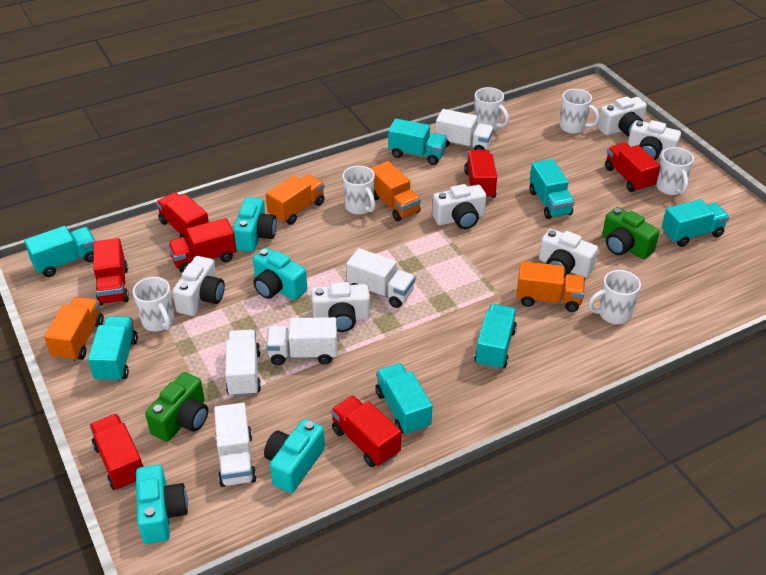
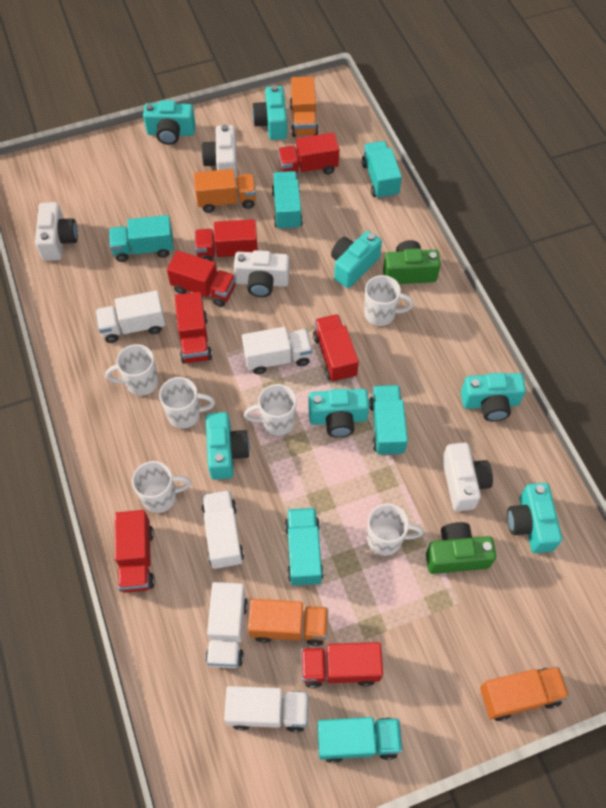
turquoise camera: [136,465,188,544] [233,197,277,252] [253,248,307,300] [264,419,325,493] = 4 -> [143,100,195,145] [206,412,250,480] [252,85,287,140] [309,389,369,438] [331,231,382,288] [461,373,526,421] [507,483,562,553] = 7
turquoise truck: [24,226,96,277] [88,317,138,382] [375,363,432,435] [388,119,447,165] [474,304,517,370] [529,159,575,219] [662,199,729,247] = 7 -> [109,215,174,262] [271,171,303,230] [285,508,324,586] [317,717,403,763] [362,141,402,199] [369,385,408,456] = 6
white camera: [172,256,225,316] [311,282,370,332] [432,184,487,229] [539,229,598,278] [598,97,647,136] [628,120,681,160] = 6 -> [35,202,78,261] [201,125,237,180] [234,250,290,297] [442,442,493,512] = 4

